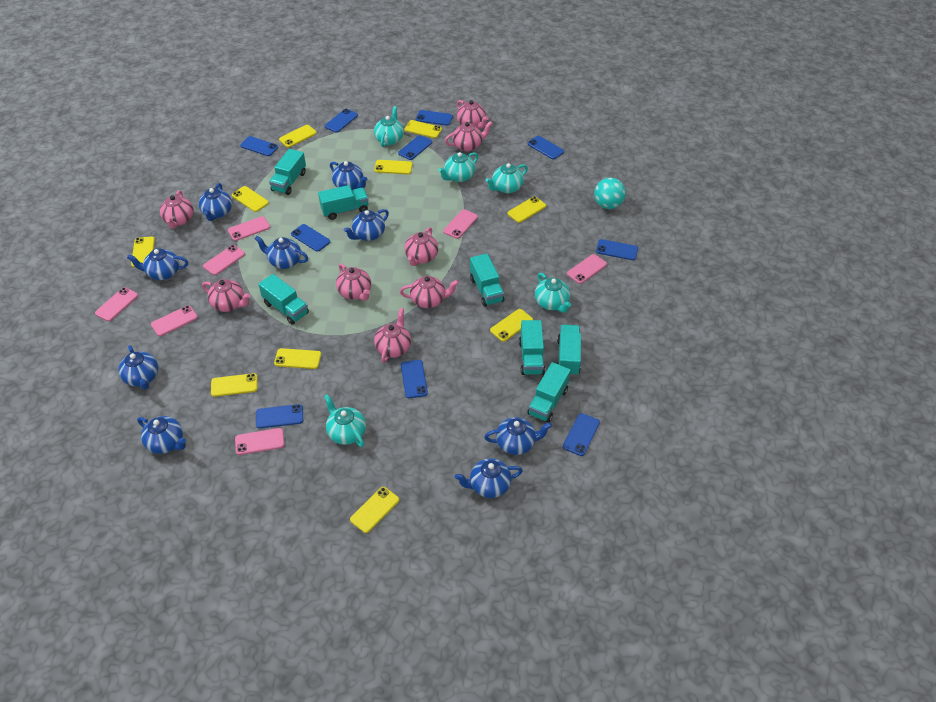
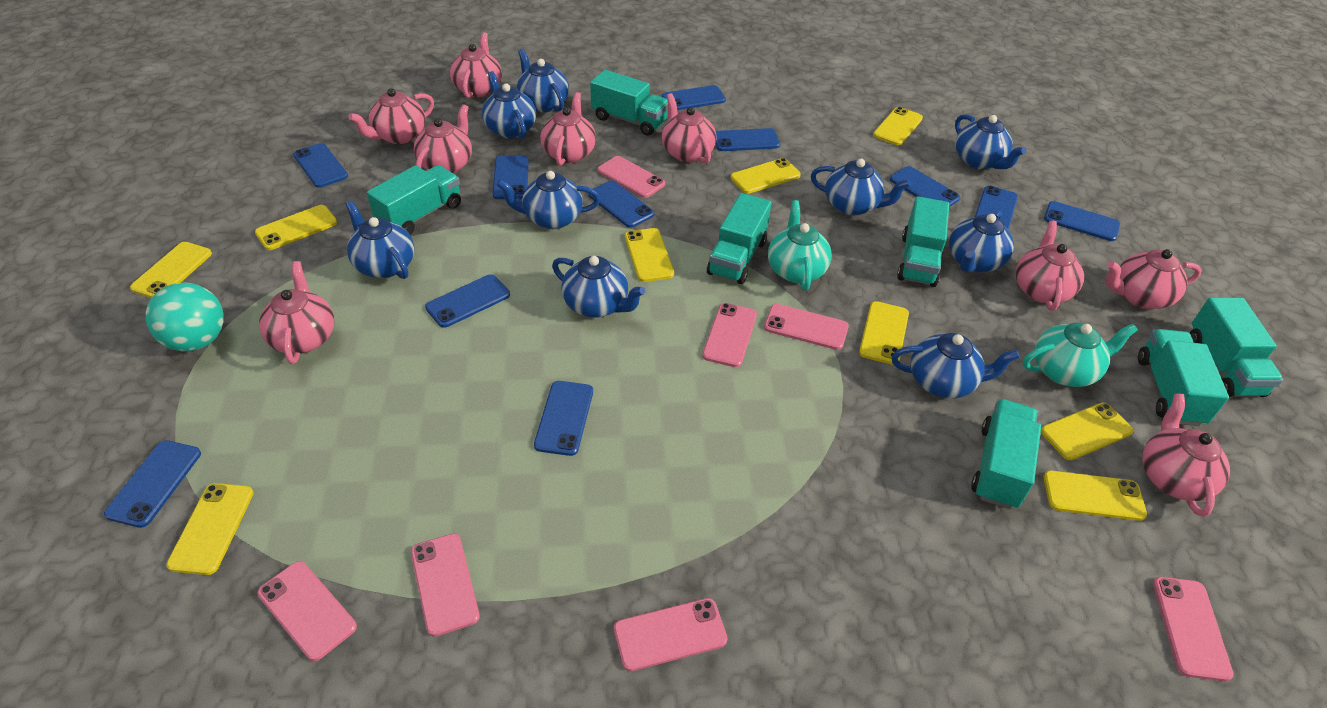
blue phone: [240,136,278,156] [256,404,303,428] [291,224,330,252] [325,109,358,133] [398,135,432,160] [401,360,428,398] [416,110,453,126] [528,136,564,160] [563,413,600,456] [596,239,638,260] = 10 -> [104,440,201,528] [293,143,348,188] [425,274,510,328] [492,155,529,199] [534,381,593,456] [588,181,654,228] [662,85,726,110] [716,128,780,151] [890,166,960,207] [975,186,1018,230] [1044,201,1120,241] = 11
pink teapot: [160,190,194,229] [202,279,251,312] [336,263,371,301] [374,308,411,363] [400,276,459,308] [404,227,438,266] [445,121,493,152] [457,100,489,128] = 8 -> [259,261,334,364] [348,88,434,144] [414,104,472,174] [450,32,502,98] [540,92,596,166] [662,93,717,164] [1016,220,1084,311] [1106,249,1202,309] [1142,394,1230,517] = 9
turquoise teapot: [324,394,366,447] [374,106,404,147] [438,152,478,182] [485,163,528,193] [535,273,571,313] = 5 -> [768,200,832,290] [1023,322,1138,387] = 2
yellow phone: [131,237,155,267] [211,373,258,397] [232,186,269,212] [274,348,321,369] [279,125,317,147] [350,487,399,533] [374,160,413,174] [404,120,442,138] [490,309,533,342] [507,197,546,223] = 10 -> [130,242,212,298] [166,483,254,575] [255,205,337,250] [625,228,674,282] [731,158,801,194] [859,301,909,365] [873,107,923,145] [1041,403,1134,460] [1044,470,1147,521] = 9

